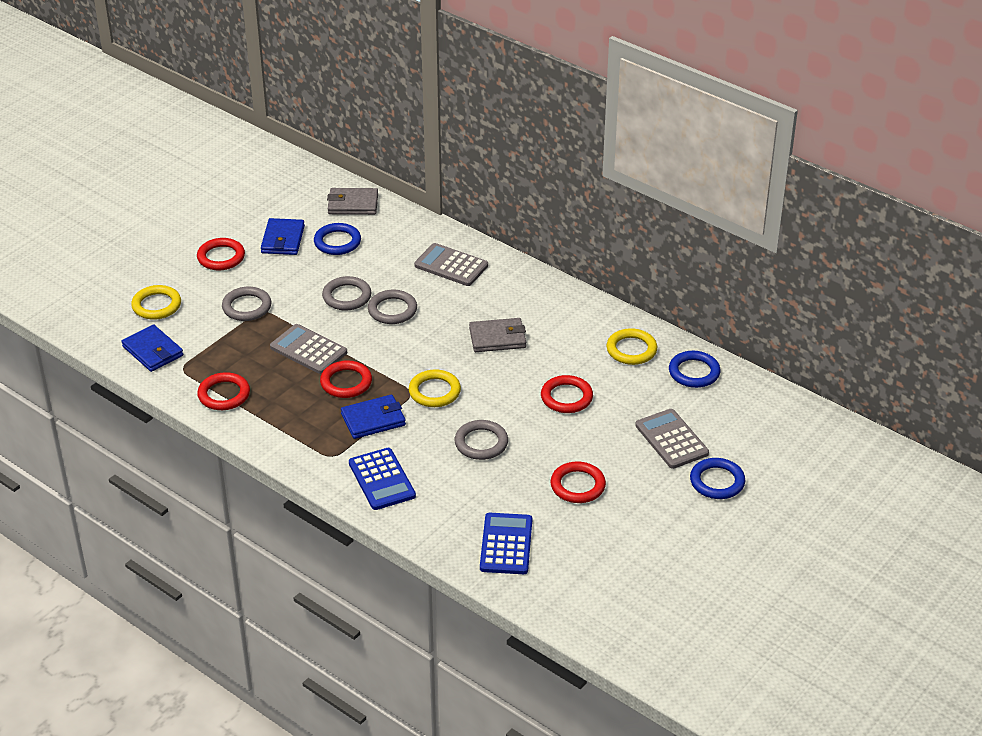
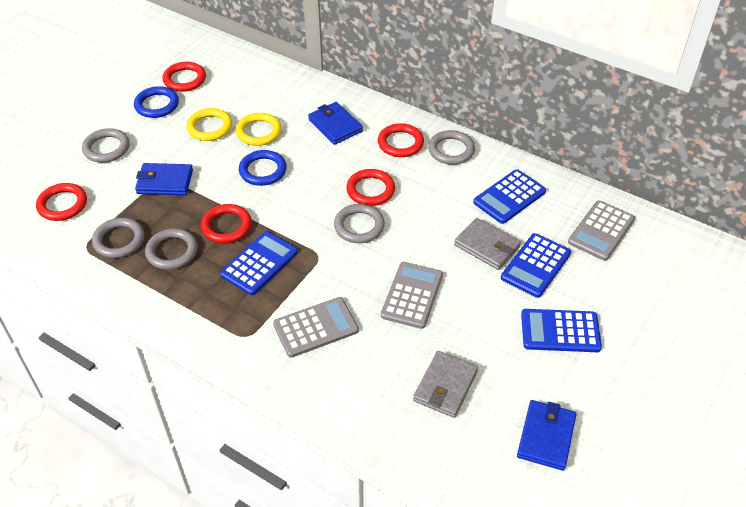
blue calculator: [349,448,416,510] [480,513,532,574] = 2 -> [220,231,298,295] [473,169,546,224] [501,233,571,298] [521,309,602,352] = 4
blue ring: [314,223,361,255] [669,351,720,388] [690,458,745,499] = 3 -> [134,86,179,118] [239,150,287,186] = 2
grey ring: [222,287,272,321] [322,276,371,310] [368,290,417,324] [455,420,508,460] = 4 -> [82,128,130,163] [92,218,144,258] [145,228,198,270] [334,204,385,243] [428,130,475,165] = 5
yellow ring: [131,285,181,320] [409,369,461,407] [607,328,657,365] = 3 -> [186,108,232,141] [235,113,282,146] = 2

